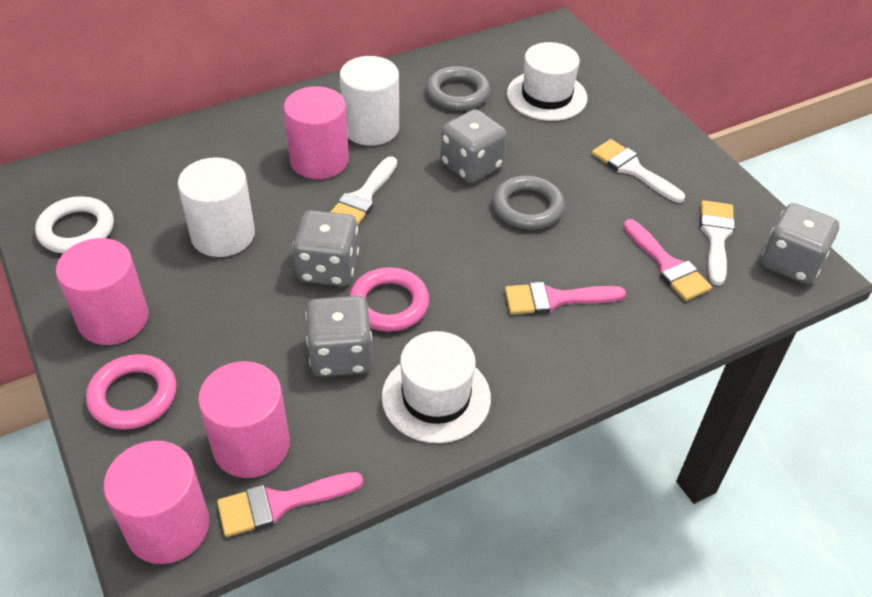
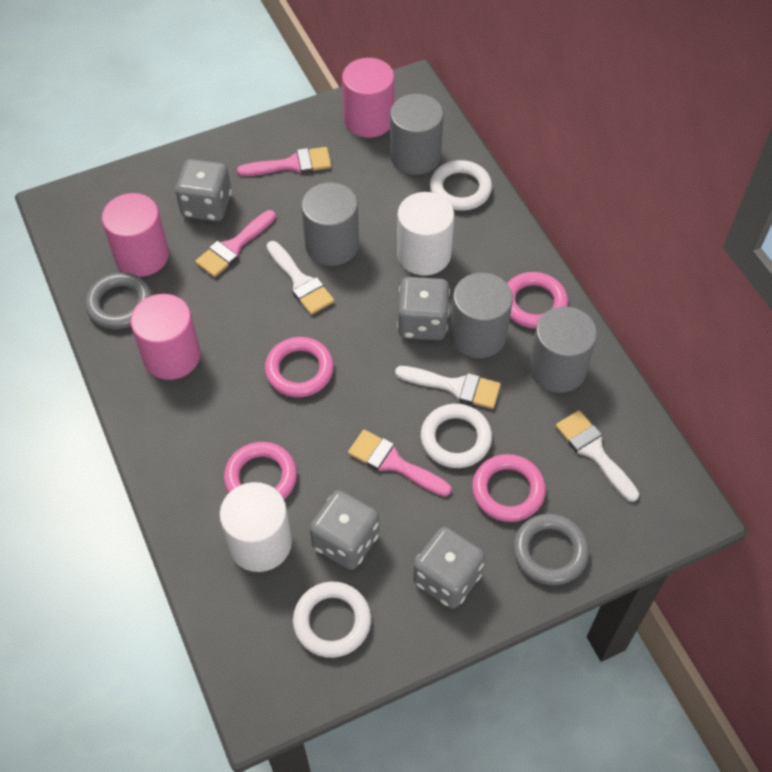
grey cylinder: none = 0 -> [301,182,359,266] [390,94,443,175] [450,273,513,358] [529,306,597,393] = 4
pink cylinder: [56,238,148,345] [104,441,209,564] [198,361,290,478] [284,87,349,179] = 4 -> [102,193,169,277] [131,294,201,380] [342,58,394,138] = 3
pink ring: [86,354,176,430] [349,267,429,332] = 2 -> [224,442,297,499] [265,337,334,397] [472,454,546,522] [507,272,568,329] = 4
white hat: [382,331,491,443] [507,42,587,121] = 2 -> none = 0
white ring: [35,196,114,253] = 1 -> [293,582,371,658] [421,404,492,468] [430,160,492,211] = 3

